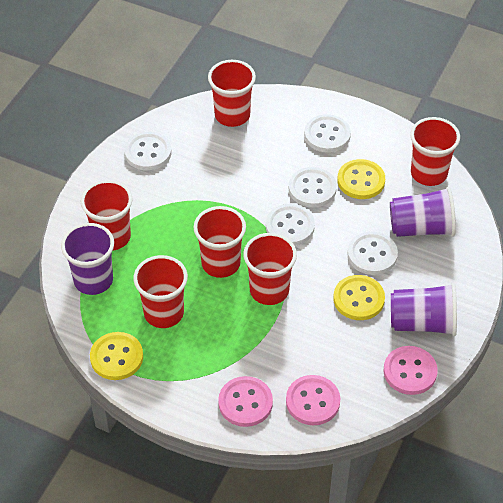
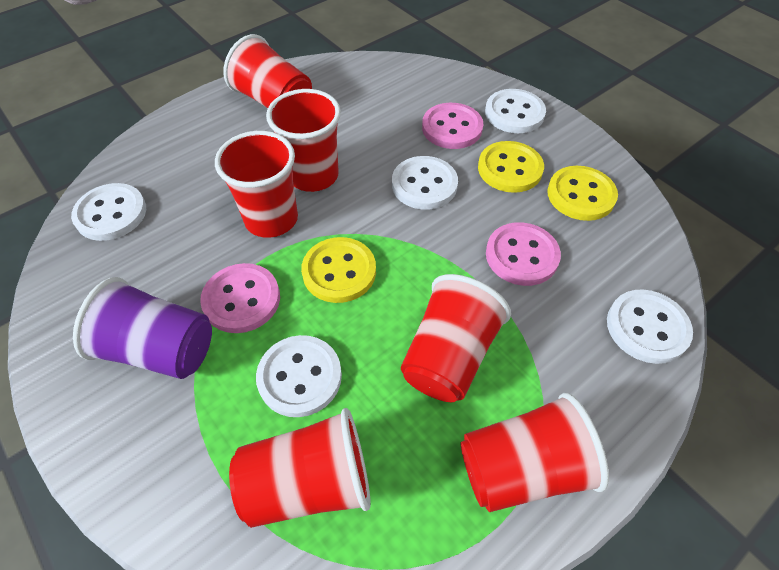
purple cup: [61,223,114,295] [390,187,456,237] [391,283,457,336] = 3 -> [73,277,212,379] = 1

